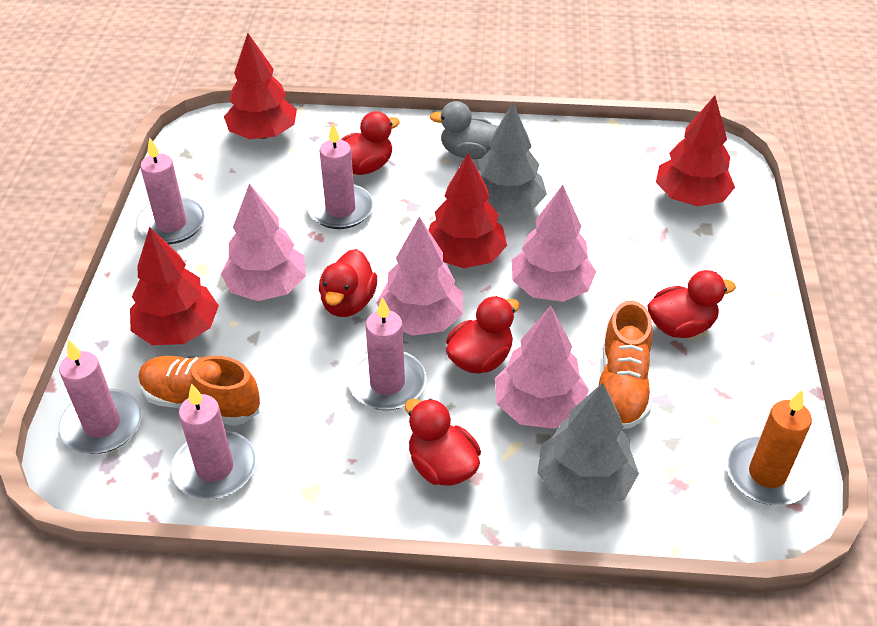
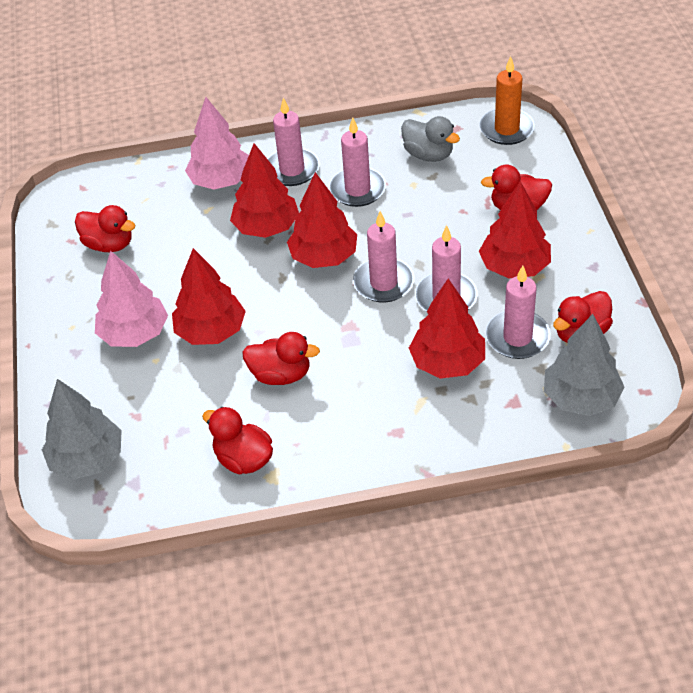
orange shoe: [139,356,260,426] [599,301,653,429] = 2 -> none = 0
pink tree: [221,184,306,301] [376,217,463,336] [495,306,589,429] [512,185,596,302] = 4 -> [95,251,168,347] [185,97,249,189] = 2
red tree: [130,227,219,345] [224,33,297,139] [429,153,507,268] [656,95,735,206] = 4 -> [172,248,246,345] [230,143,299,238] [287,172,357,268] [409,279,485,379] [479,181,551,278] = 5

